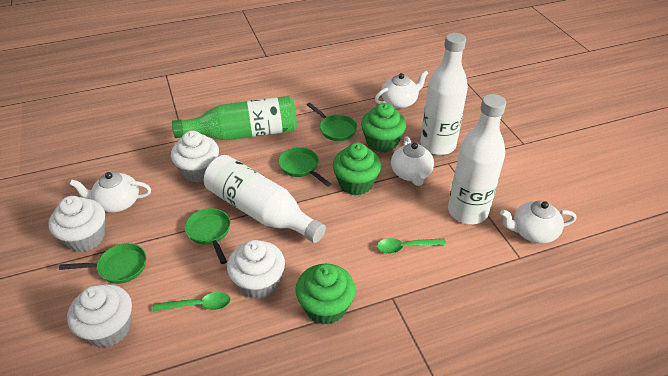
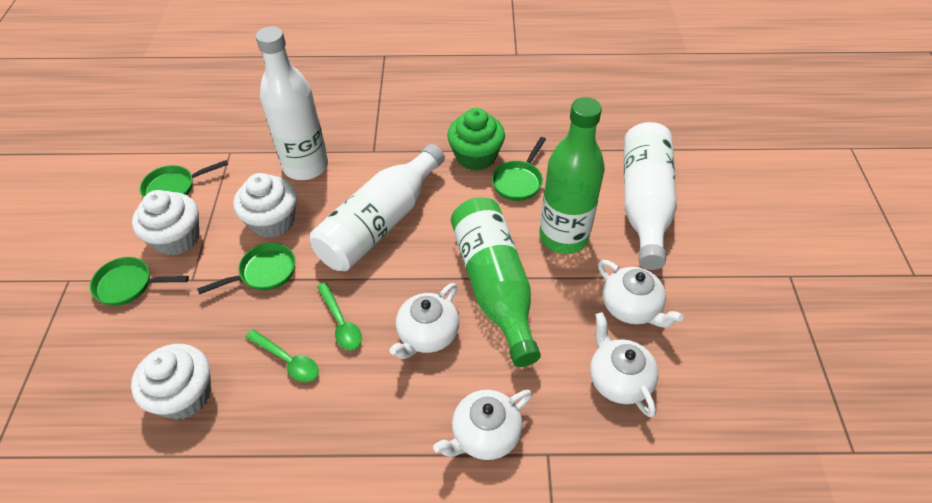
green bottle: [172,96,297,140] = 1 -> [451,197,541,367] [539,97,605,254] = 2
green cupcake: [295,264,356,325] [333,143,381,195] [361,103,406,152] = 3 -> [447,108,505,171] = 1
white cupcake: [48,196,105,252] [67,284,132,348] [171,131,219,182] [227,240,285,299] = 4 -> [131,344,211,420] [132,190,199,256] [233,173,297,238] = 3

